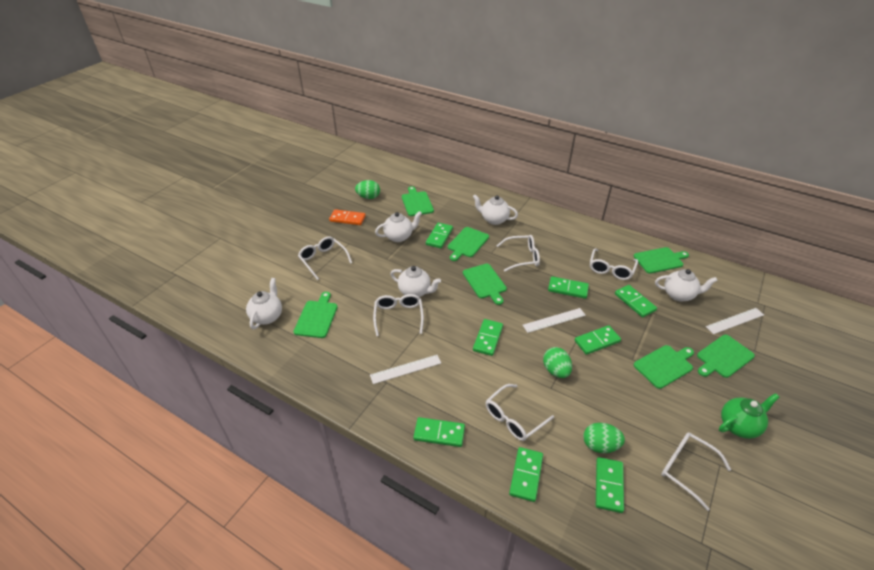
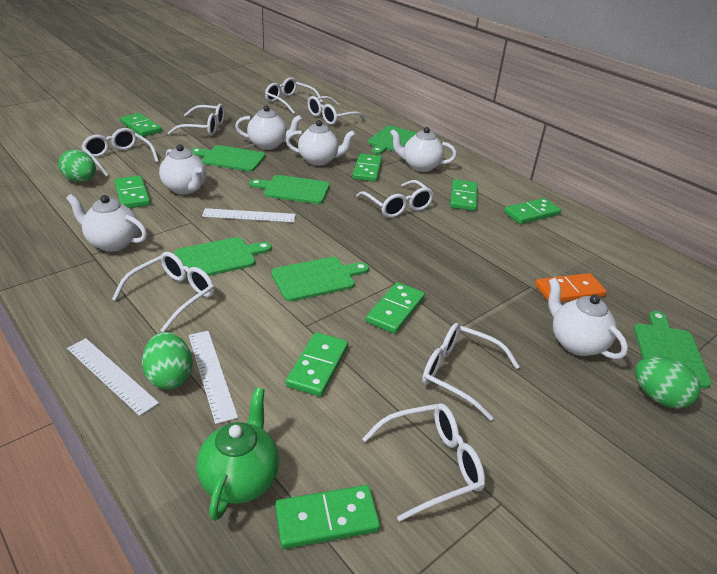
green cutting board: [293,292,338,338] [402,186,434,216] [448,227,489,261] [463,264,507,305] [633,247,689,274] [634,345,694,389] [697,335,755,378] = 7 -> [174,237,271,280] [191,145,265,171] [249,175,330,204] [271,257,369,302] [368,126,417,155] [634,311,712,389] = 6
white glasses: [298,236,352,280] [373,294,424,336] [486,384,554,441] [496,235,540,272] [590,248,638,280] [661,432,731,511] = 6 -> [81,128,159,177] [112,252,214,332] [168,104,224,136] [265,77,323,114] [308,96,366,125] [356,180,434,218] [362,403,485,522] [422,323,520,421] = 8
white teapot: [246,278,282,329] [375,211,422,242] [390,266,441,297] [473,195,518,225] [655,269,718,302] = 5 -> [66,194,147,252] [159,144,206,194] [235,105,302,150] [286,120,355,166] [390,127,457,172] [548,278,628,359] = 6

